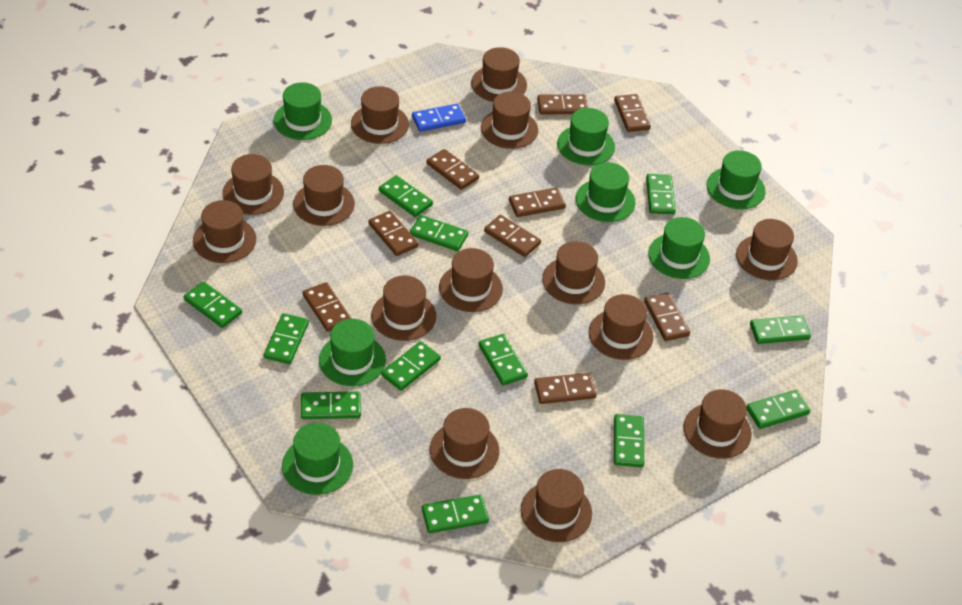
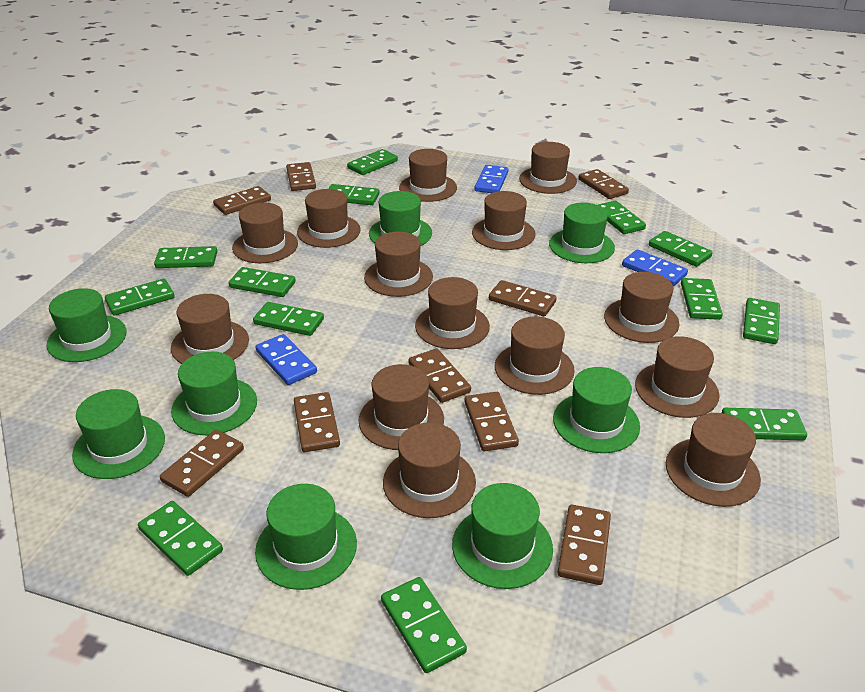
blue domino: [412,104,466,132] = 1 -> [255,334,317,385] [475,165,509,193] [622,249,688,286] = 3
green domino: [184,281,242,328] [264,313,309,364] [301,391,361,419] [379,175,433,217] [381,341,441,391] [410,215,468,251] [422,495,489,533] [479,334,528,385] [614,414,644,467] [646,174,676,214] [746,390,810,429] [750,315,811,344] = 12 -> [105,279,174,316] [138,501,223,576] [154,246,217,268] [229,267,296,297] [253,302,324,336] [328,184,380,205] [347,149,398,175] [381,577,467,673] [598,201,646,234] [649,231,712,267] [681,278,723,320] [722,408,807,441] [743,298,780,344] = 13
green hat: [274,82,332,140] [282,423,353,495] [319,319,386,386] [557,108,615,165] [576,162,635,222] [648,217,710,279] [706,150,766,209] = 7 -> [47,288,126,362] [72,389,165,479] [171,352,257,435] [255,484,357,590] [369,191,432,246] [452,483,553,589] [549,203,615,263] [553,367,640,453] = 8

